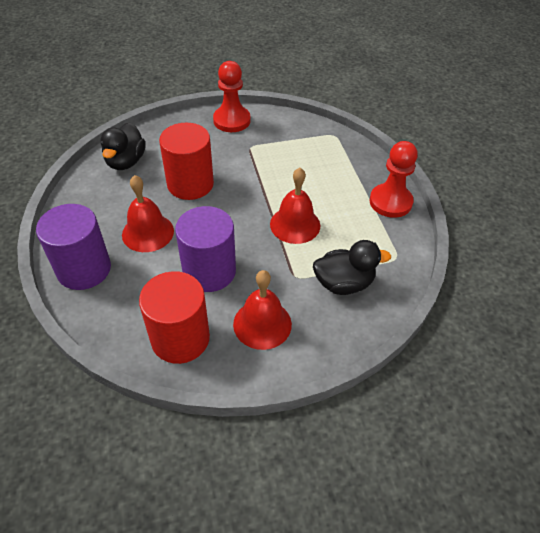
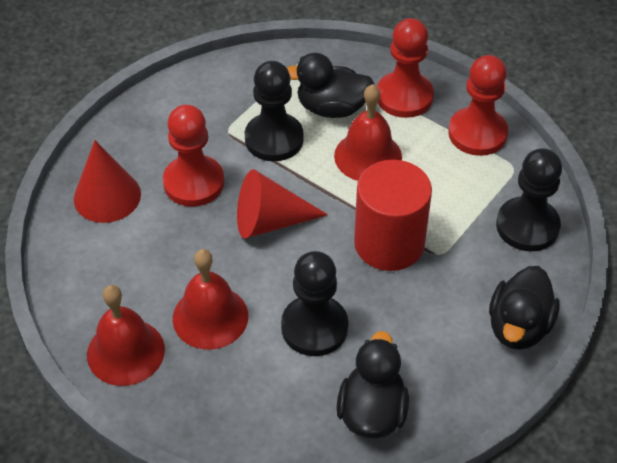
black duck: [100,122,146,170] [313,240,391,295] = 2 -> [287,53,374,118] [336,331,409,439] [489,266,560,350] = 3
black pawn: none = 0 -> [245,61,304,161] [281,251,348,356] [496,148,562,251] = 3
purple cylinder: [36,204,111,290] [175,206,236,292] = 2 -> none = 0
red cone: none = 0 -> [74,140,141,223] [237,169,328,238] = 2
red cylinder: [139,271,210,364] [159,123,214,200] = 2 -> [354,160,432,271] = 1
red pawn: [213,61,251,132] [369,141,418,218] = 2 -> [163,105,224,207] [377,18,434,118] [448,55,508,156] = 3

